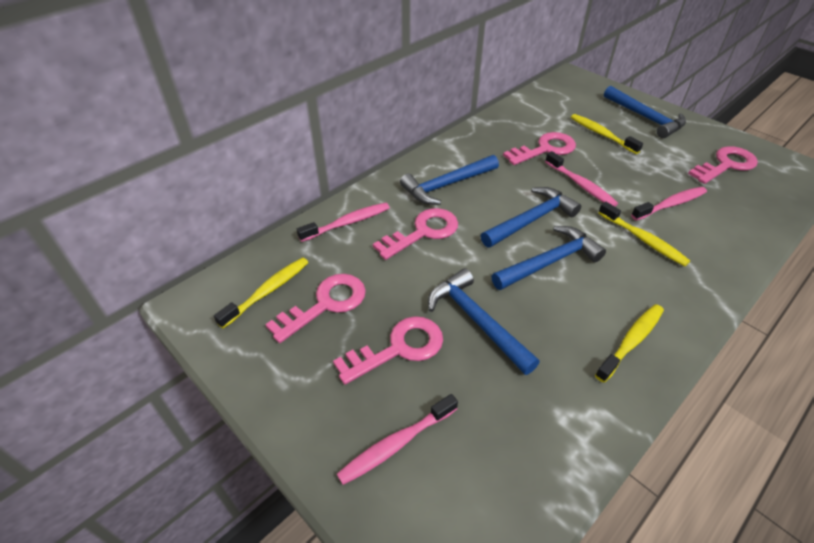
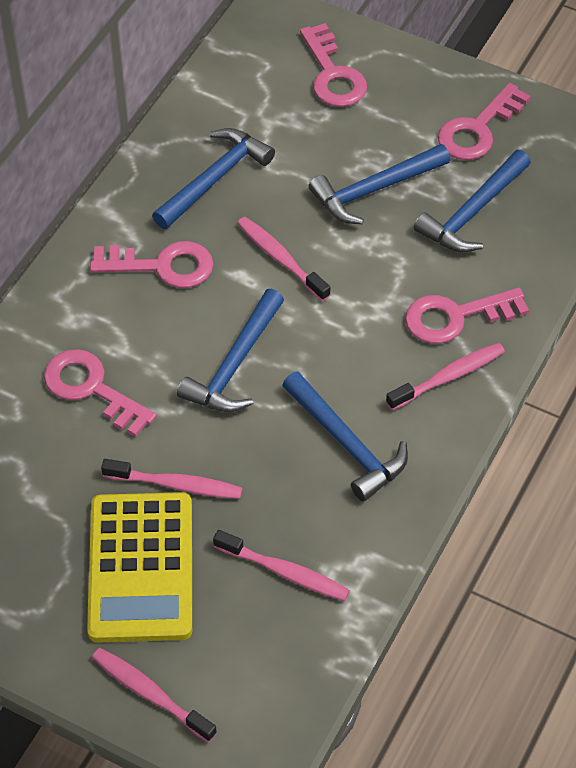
pink toothbrush: [297,203,390,242] [337,394,458,485] [545,151,618,207] [631,187,707,221] = 4 -> [92,648,217,742] [101,459,242,499] [213,530,350,601] [237,217,331,301] [386,343,505,410] = 5
yellow calculator: none = 0 -> [87,492,192,642] = 1
yellow toothbrush: [214,257,309,329] [571,114,643,154] [595,304,664,383] [598,202,690,266] = 4 -> none = 0

